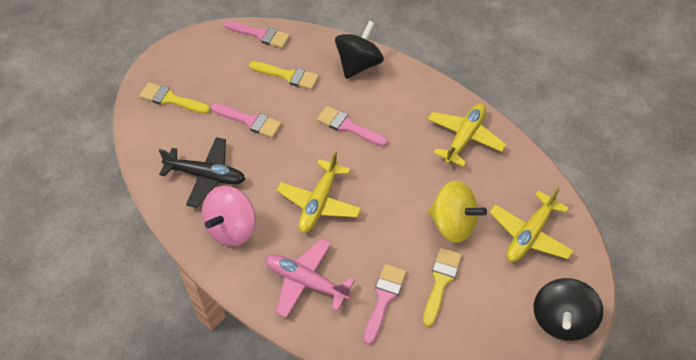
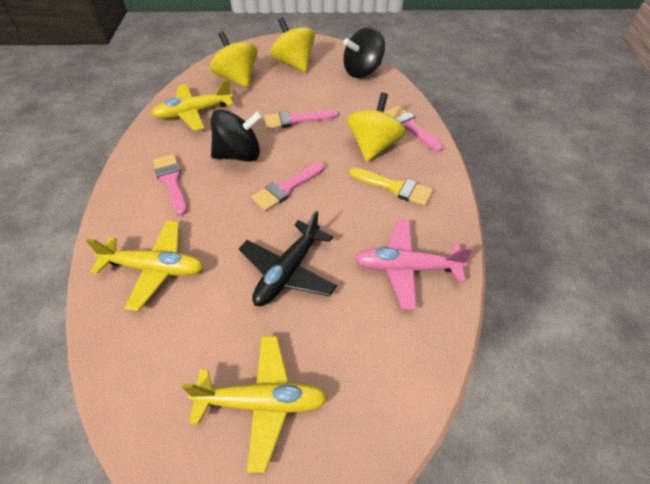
pink spinning top: [202,186,256,246] = 1 -> none = 0
yellow brush: [139,82,210,114] [249,61,319,90] [423,248,462,327] = 3 -> [349,168,433,206] = 1
yellow spinning top: [428,181,487,243] = 1 -> [210,31,258,88] [271,17,315,72] [347,93,406,162] = 3

